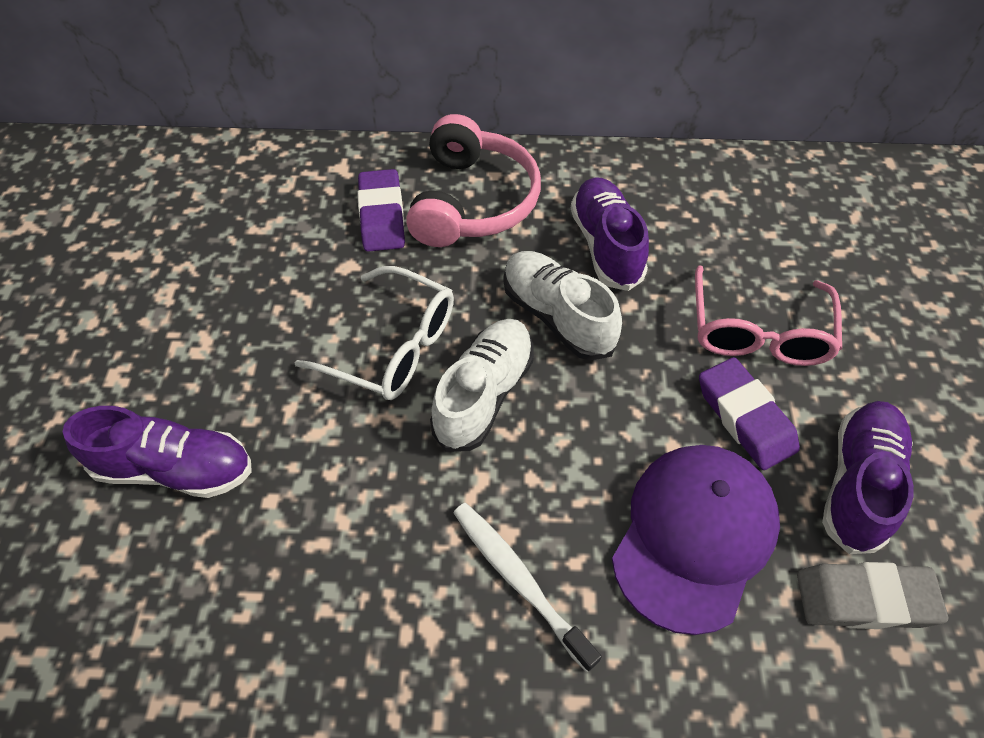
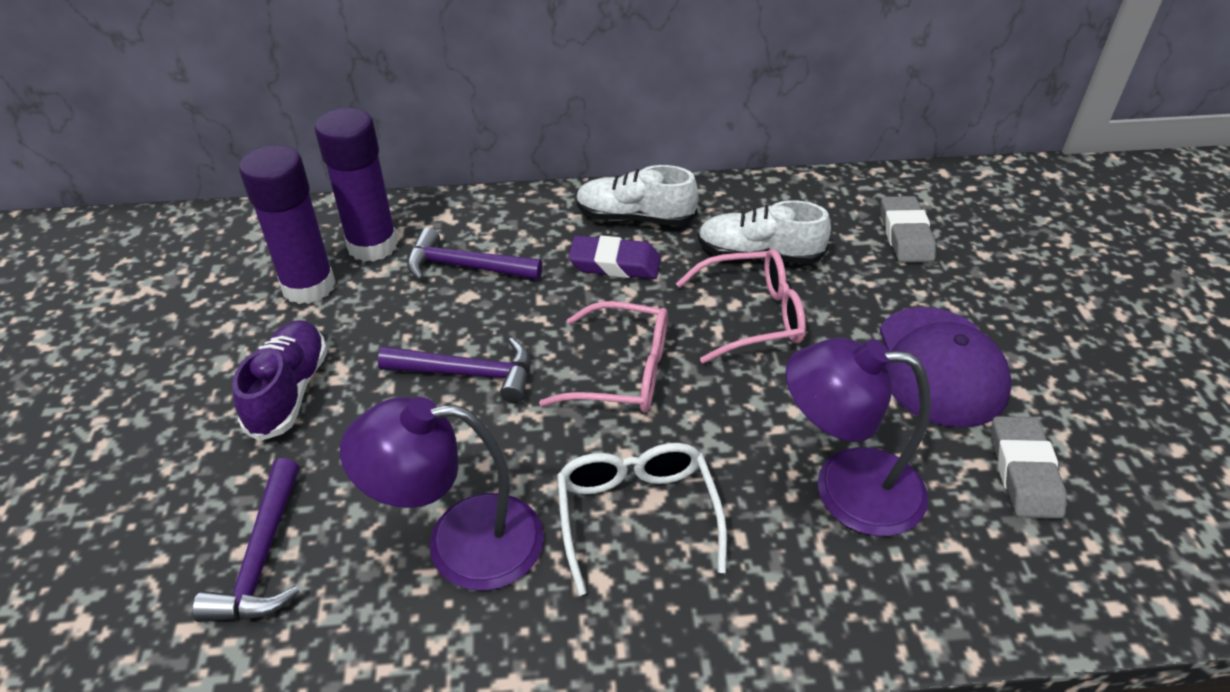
grey eraser: [797,562,948,629] = 1 -> [881,196,936,263] [991,416,1067,519] = 2
pink glasses: [695,265,842,366] = 1 -> [539,301,668,413] [676,249,806,363] = 2
pink headphones: [406,114,541,247] = 1 -> none = 0
purple eraser: [357,169,405,252] [699,357,800,470] = 2 -> [568,235,661,279] = 1
purple glue stick: none = 0 -> [239,145,336,304] [315,107,398,262] = 2
purple hammer: none = 0 -> [192,458,300,622] [378,338,530,403] [407,227,542,281] = 3
purple lamp: none = 0 -> [340,397,544,591] [786,338,931,536] = 2
purple shoe: [63,406,252,498] [571,177,649,291] [822,401,914,554] = 3 -> [232,320,327,441] = 1
white toothbrush: [453,503,602,672] = 1 -> none = 0

